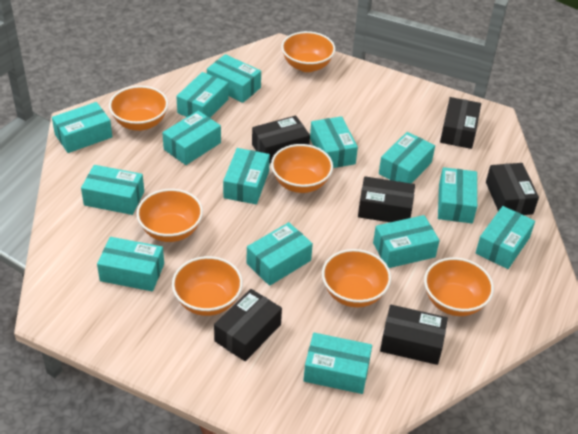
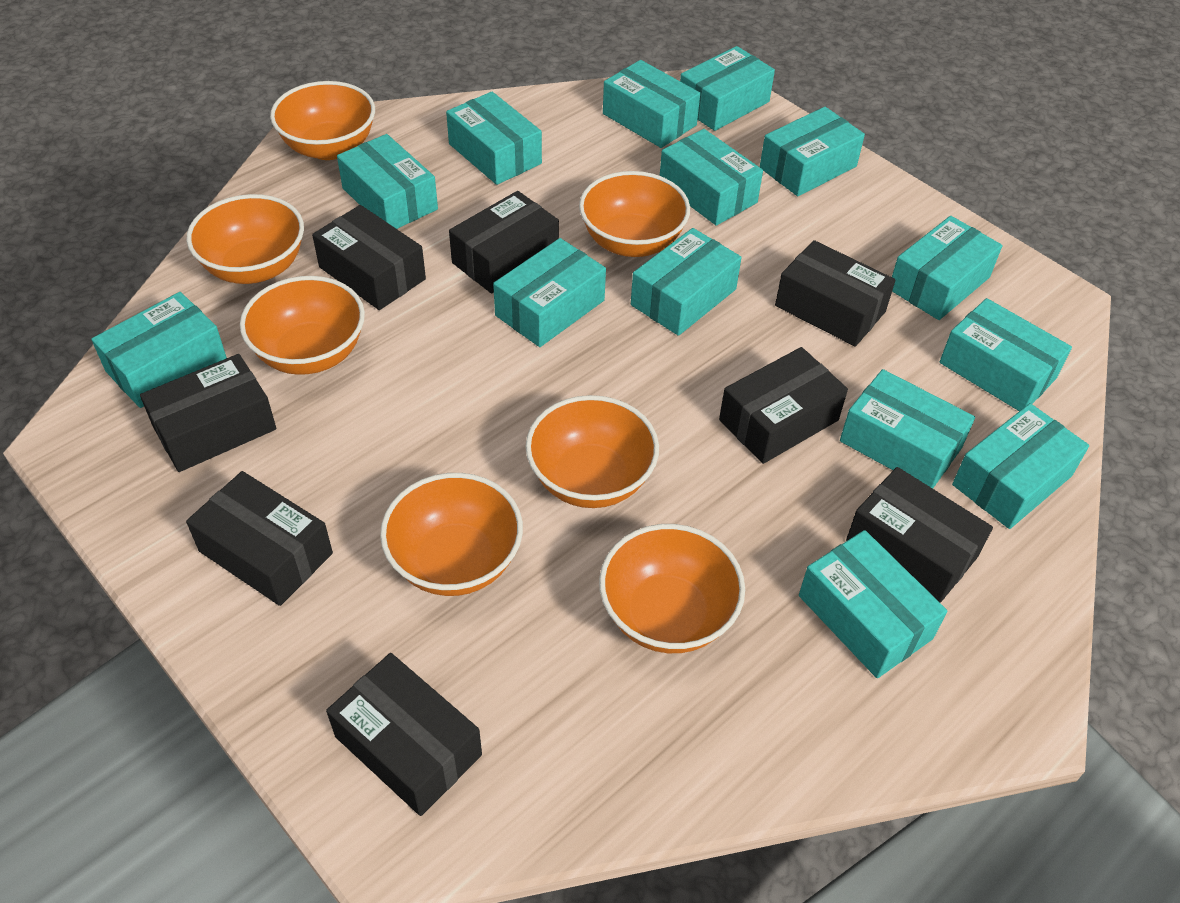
black box: [214,289,282,361] [252,116,310,164] [358,176,415,222] [380,305,448,365] [440,97,481,149] [486,163,539,215] = 6 -> [140,354,276,472] [186,471,333,606] [312,205,426,310] [326,653,482,816] [449,191,559,294] [719,347,848,464] [775,240,896,347] [846,467,993,603] = 8

